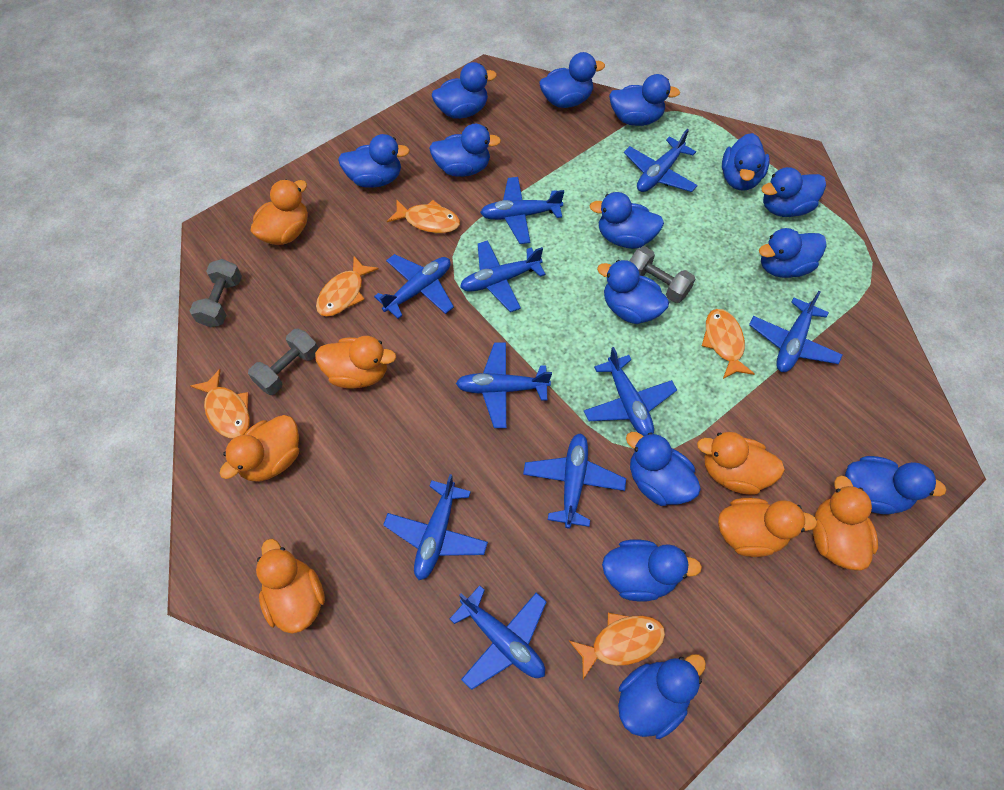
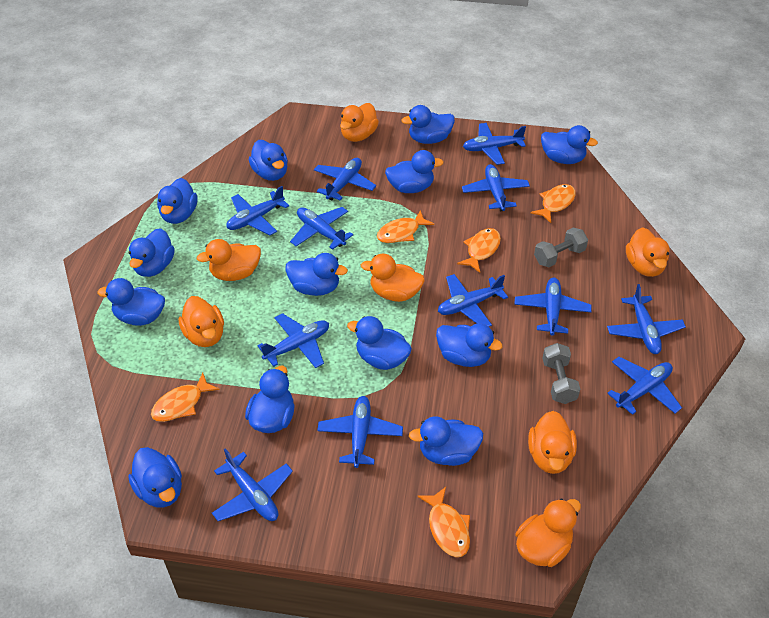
blue duck: [338,134,410,188] [429,124,501,177] [432,62,497,119] [539,52,605,108] [589,192,664,249] [597,260,669,324] [602,539,702,602] [609,74,680,126] [618,654,706,739] [626,432,701,506] [722,133,770,190] [759,228,827,278] [761,167,826,217] [845,456,947,514] = 14 -> [97,278,165,326] [128,447,182,508] [129,228,175,277] [157,178,197,224] [245,366,295,433] [249,140,288,181] [285,253,348,296] [347,316,412,370] [385,150,443,193] [402,105,455,144] [409,416,483,466] [436,324,503,367] [541,125,598,164] = 13
blue plane: [374,254,454,319] [383,474,488,580] [450,585,547,690] [456,342,552,428] [460,240,545,312] [480,177,564,244] [523,433,626,528] [584,347,677,436] [624,129,698,192] [749,291,842,372] = 10 -> [212,448,293,521] [226,186,289,235] [257,313,329,368] [290,207,353,250] [314,158,376,201] [317,396,403,468] [438,274,508,327] [462,164,530,211] [463,123,526,165] [514,278,592,336] [607,284,686,354] [607,357,682,415] = 12
grey dumbbell: [190,259,242,327] [248,329,319,395] [629,246,695,303] = 3 -> [534,227,588,267] [543,343,580,404] = 2

